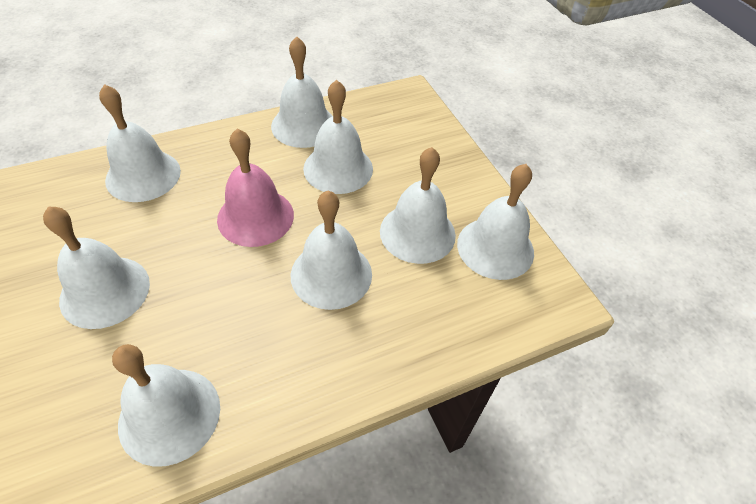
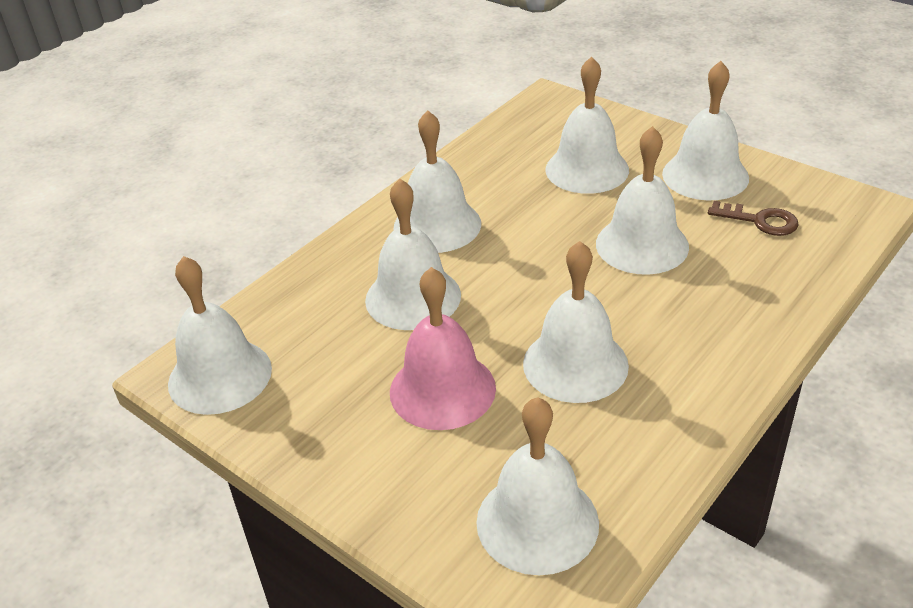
brown key: none = 0 -> [708,201,798,236] = 1

